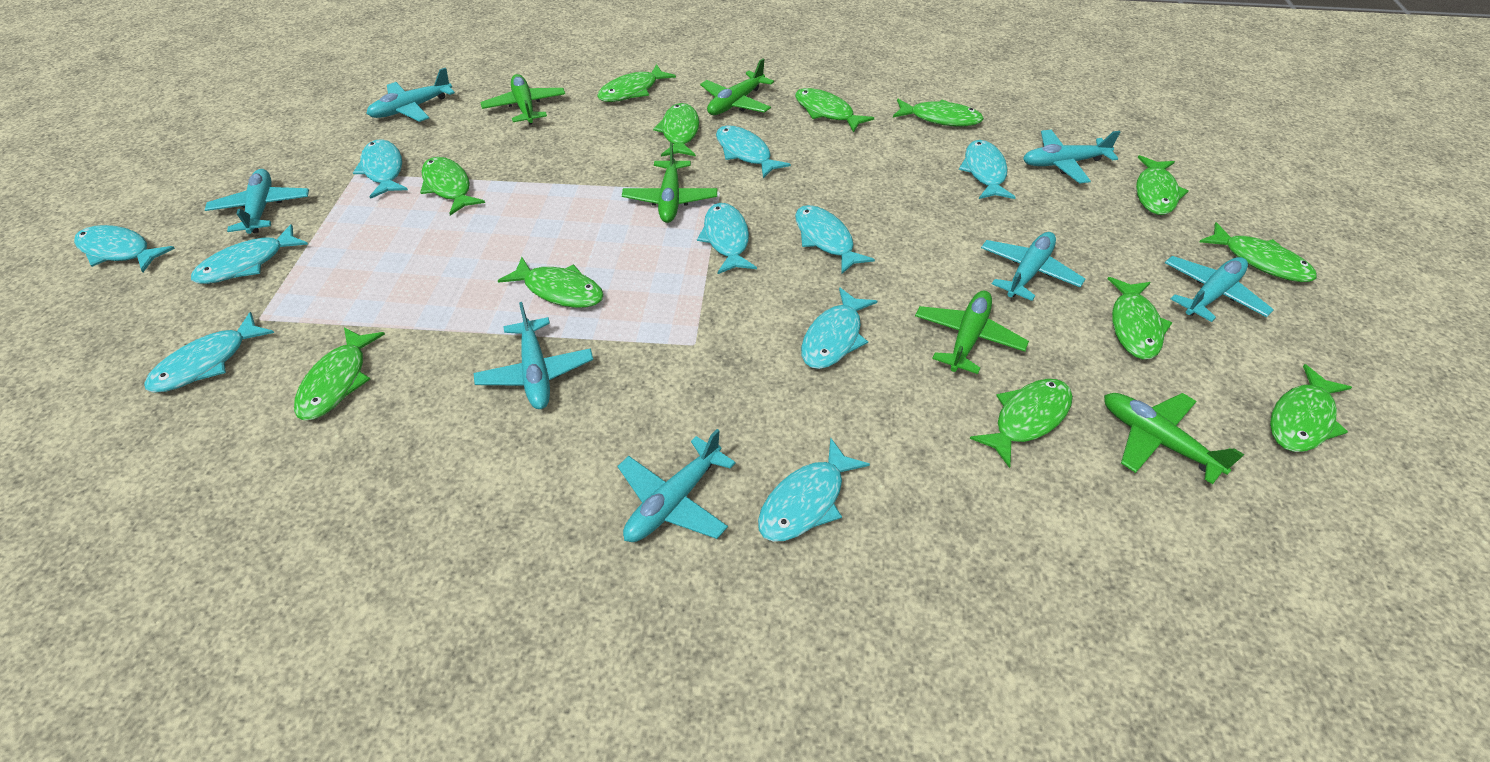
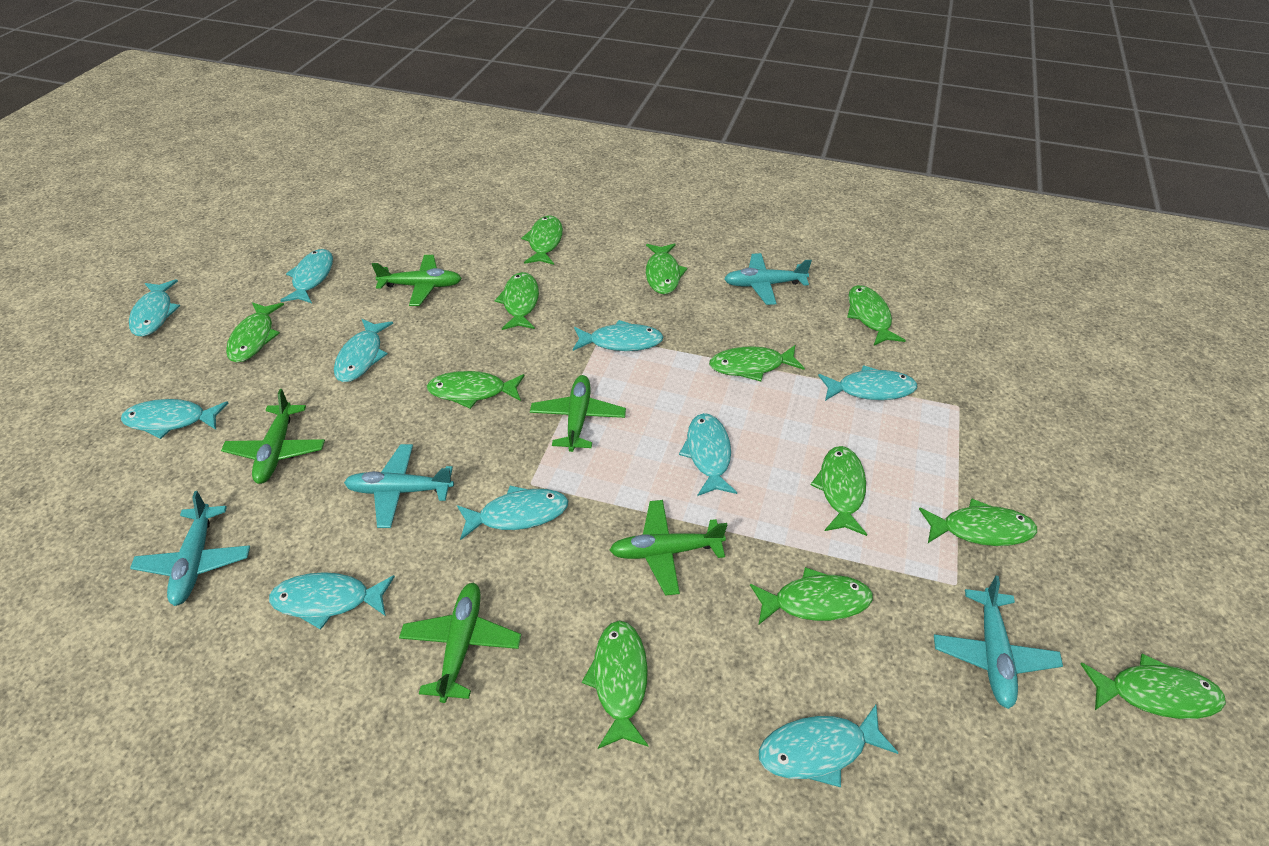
turquoise plane: [205,169,309,234] [366,67,455,122] [473,302,593,409] [618,429,736,542] [981,232,1085,301] [1023,130,1120,183] [1165,256,1274,322] = 7 -> [130,491,250,606] [344,444,454,528] [724,253,812,305] [934,576,1063,709] = 4

